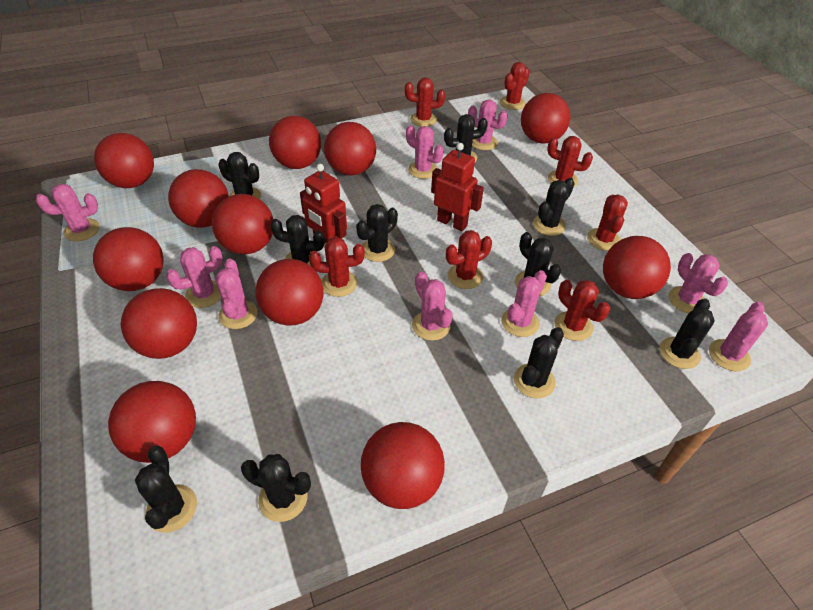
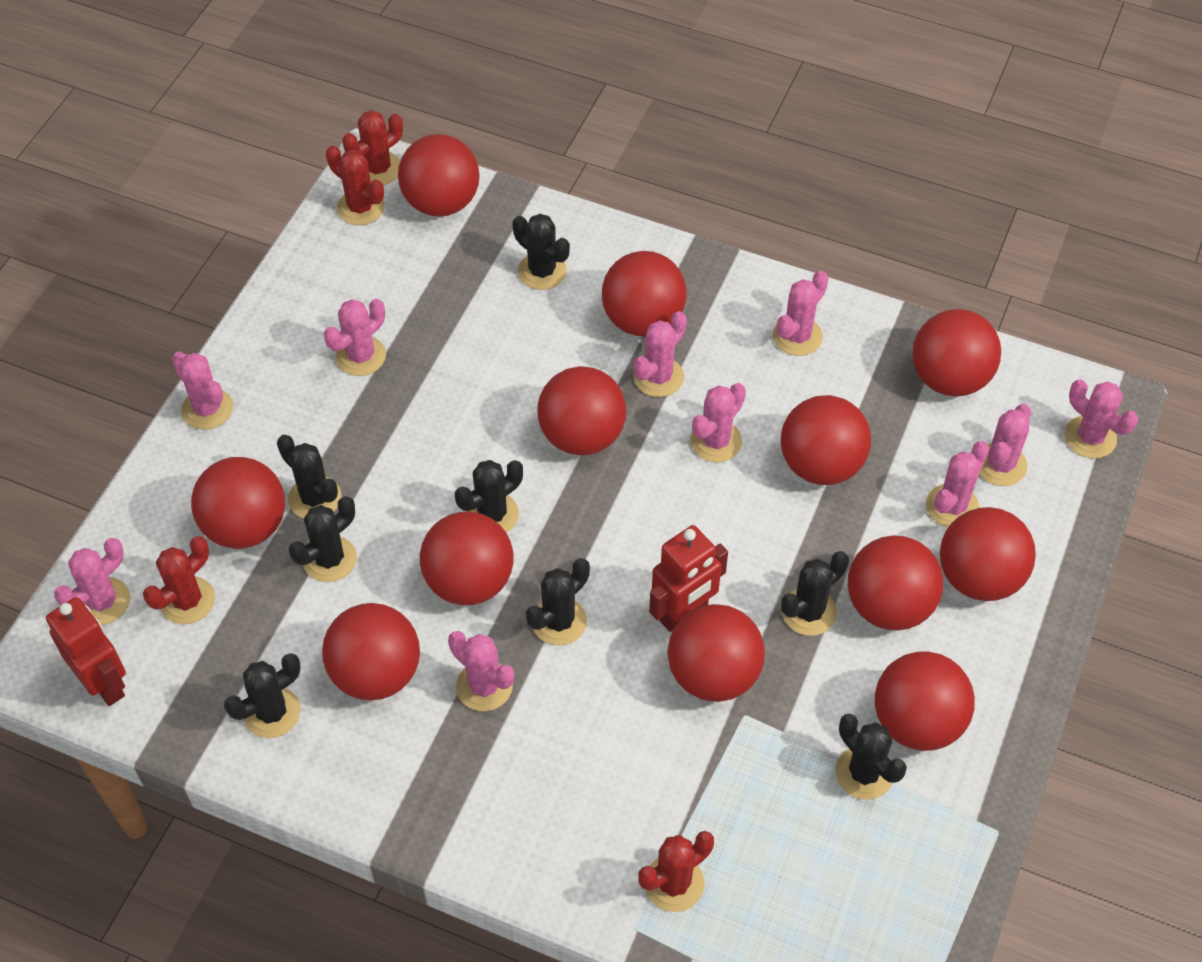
black cactus: [135,446,197,533] [218,152,261,199] [241,454,311,522] [270,215,325,266] [356,204,398,262] [444,114,488,162] [514,327,564,398] [515,232,561,296] [533,178,575,236] [660,298,715,369] = 10 -> [224,653,301,738] [277,435,342,518] [289,496,357,582] [455,460,523,533] [512,214,570,290] [526,558,590,646] [781,551,849,636] [835,714,907,800] = 8
pink cactus: [36,184,100,241] [166,246,223,308] [215,258,258,329] [406,125,444,179] [412,272,453,341] [468,99,508,150] [501,270,547,337] [668,253,728,313] [709,302,768,371] = 9 -> [54,538,130,625] [172,351,233,430] [324,299,386,376] [448,631,514,711] [633,311,687,397] [690,383,746,462] [773,271,829,356] [926,441,989,528] [979,404,1031,486] [1065,379,1138,458] = 10
red cactus: [309,237,364,297] [405,77,445,127] [446,230,492,289] [500,62,530,110] [547,136,593,187] [554,280,610,341] [587,195,628,251] = 7 -> [143,536,215,624] [326,145,384,225] [342,110,403,185] [638,831,714,912] = 4

